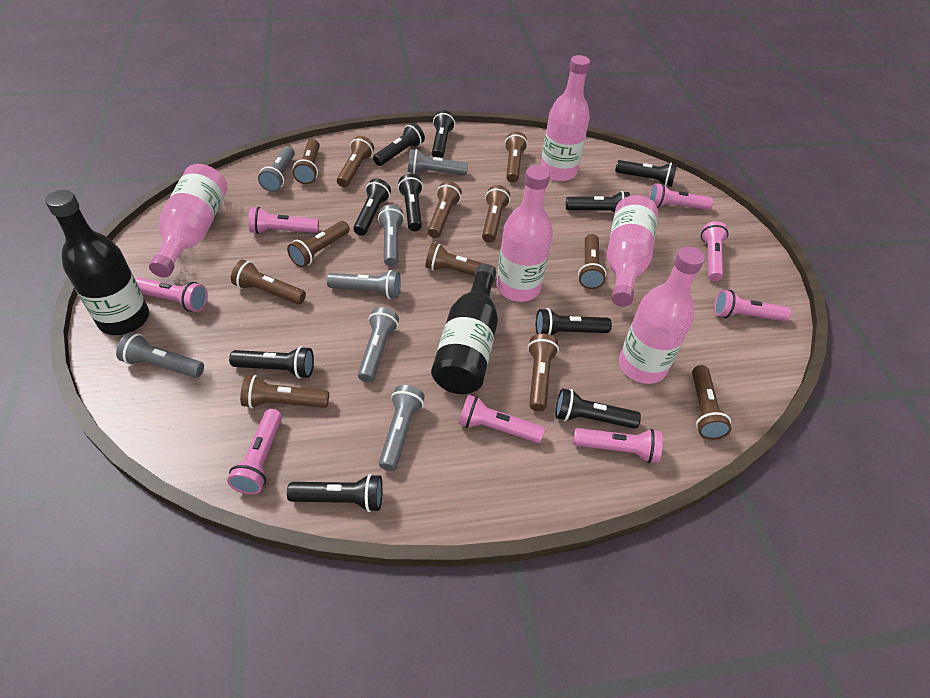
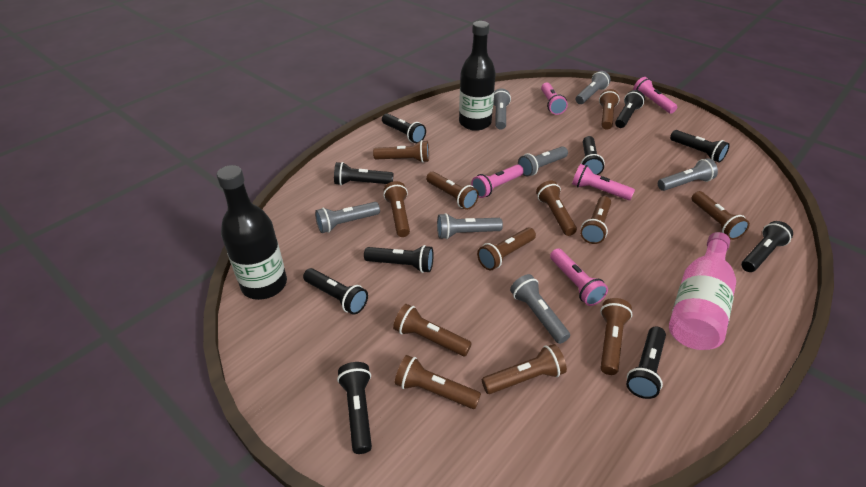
pink bottle: [149,164,227,278] [496,166,553,302] [540,55,590,181] [607,195,658,307] [619,247,705,384] = 5 -> [669,232,736,350] = 1
pink flashlight: [135,277,208,312] [227,409,282,494] [248,207,319,234] [459,394,545,443] [573,428,663,463] [649,183,713,210] [701,221,728,281] [714,290,791,321] = 8 -> [471,164,524,198] [541,83,568,115] [550,248,608,306] [572,164,635,200] [633,77,677,114] = 5

